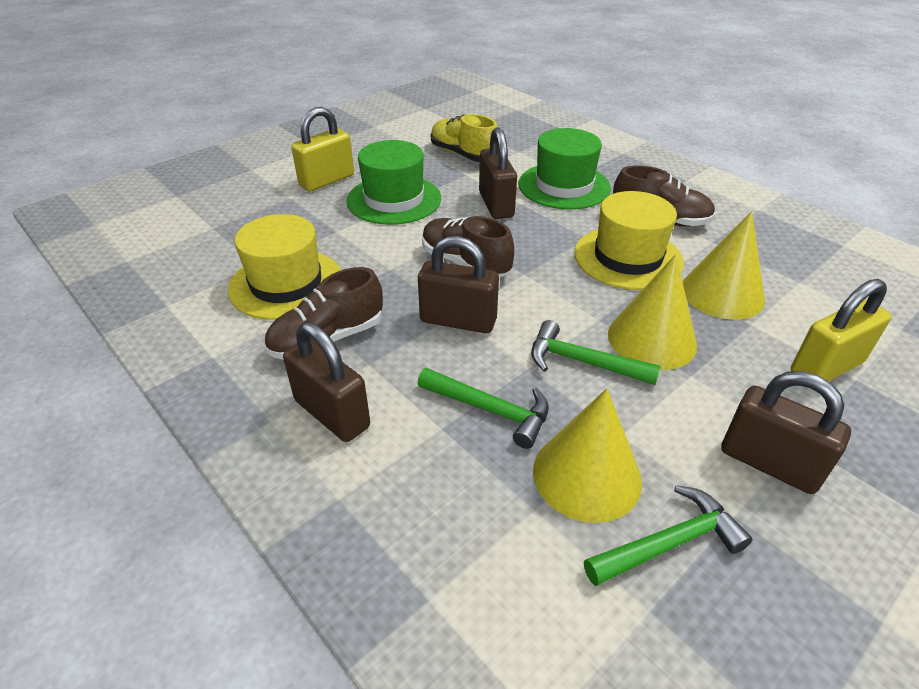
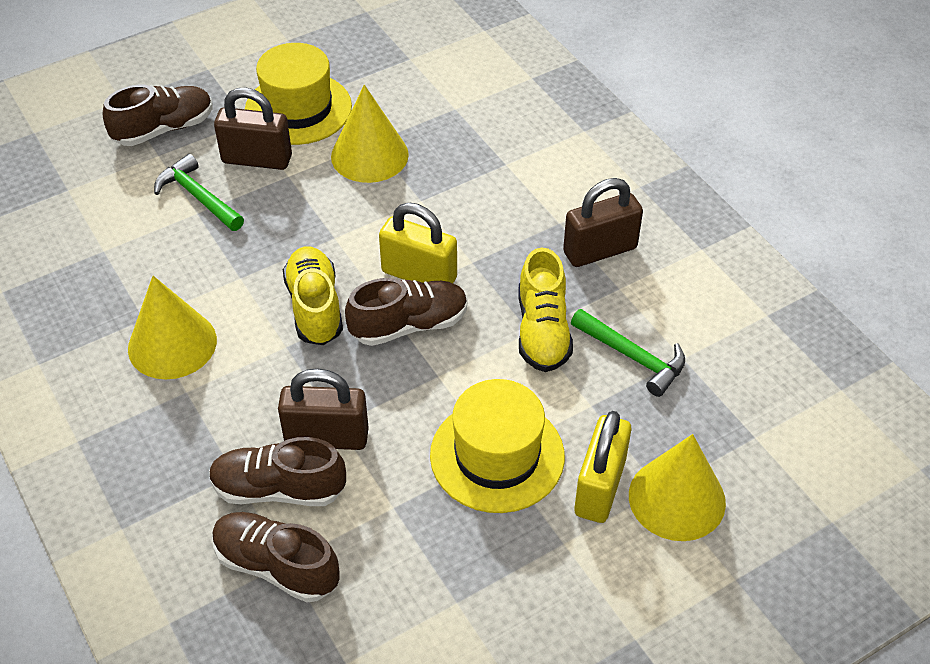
brown padlock: [283,322,370,442] [418,236,499,333] [479,127,517,219] [721,371,851,494] = 4 -> [214,87,292,170] [278,368,369,450] [563,178,643,267] = 3
brown shoe: [264,267,383,360] [422,216,514,277] [613,165,715,226] = 3 -> [103,85,213,146] [209,437,346,506] [212,512,339,602] [345,278,467,346] = 4
green hammer: [417,368,549,449] [531,320,661,385] [584,485,753,586] = 3 -> [154,154,244,231] [571,309,685,397] = 2
green hat: [346,140,441,225] [518,128,611,210] = 2 -> none = 0
yellow shoe: [431,114,498,162] = 1 -> [283,246,343,345] [519,247,573,372] = 2

